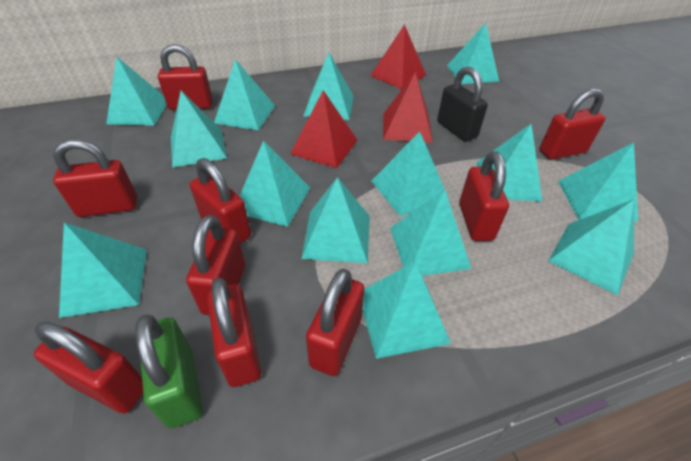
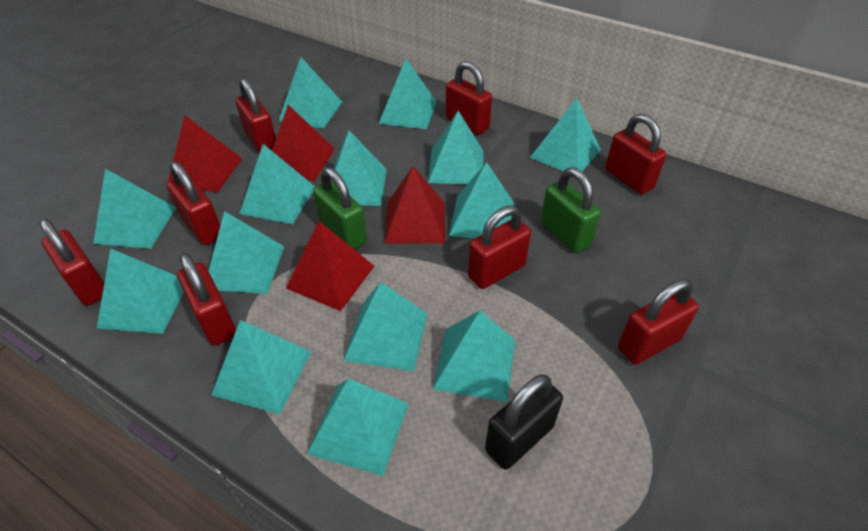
green padlock: [136,314,202,428] = 1 -> [313,167,367,250] [541,168,601,253] = 2
red padlock: [34,321,143,414] [53,139,137,217] [158,44,213,110] [186,215,245,315] [190,158,251,244] [207,278,261,387] [306,269,364,376] [459,151,509,241] [540,88,605,160] = 9 -> [39,218,104,306] [167,162,221,245] [177,253,236,346] [235,78,276,154] [446,61,492,135] [468,206,531,289] [605,114,666,194] [618,279,699,365] = 8
red pyramid: [290,90,358,168] [370,24,426,89] [383,72,433,143] = 3 -> [168,115,242,193] [272,105,335,181] [286,221,374,311] [384,166,445,244] = 4

